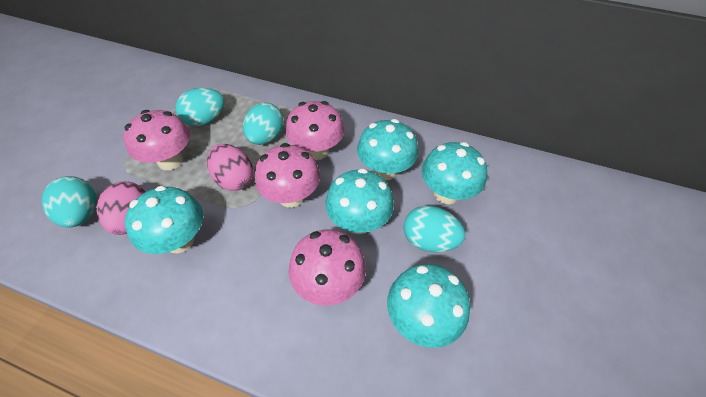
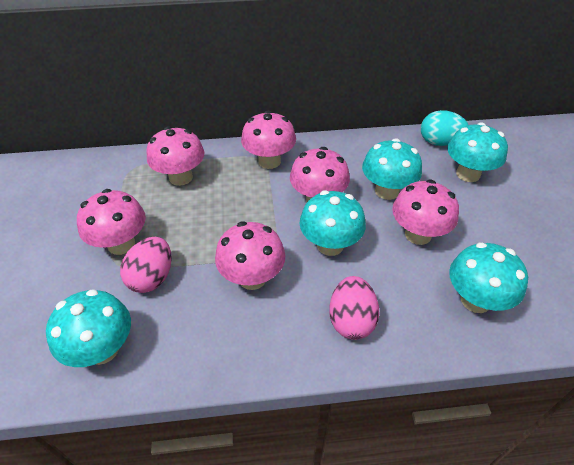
pink mushroom: [123,110,190,170] [255,143,320,208] [286,101,344,160] [289,230,366,306] = 4 -> [77,189,146,255] [146,127,204,186] [215,221,286,290] [241,111,296,169] [290,147,350,202] [392,180,459,245] = 6
turquoise egg: [42,176,97,228] [175,88,225,126] [243,103,284,145] [403,206,465,252] = 4 -> [421,110,468,146] = 1

